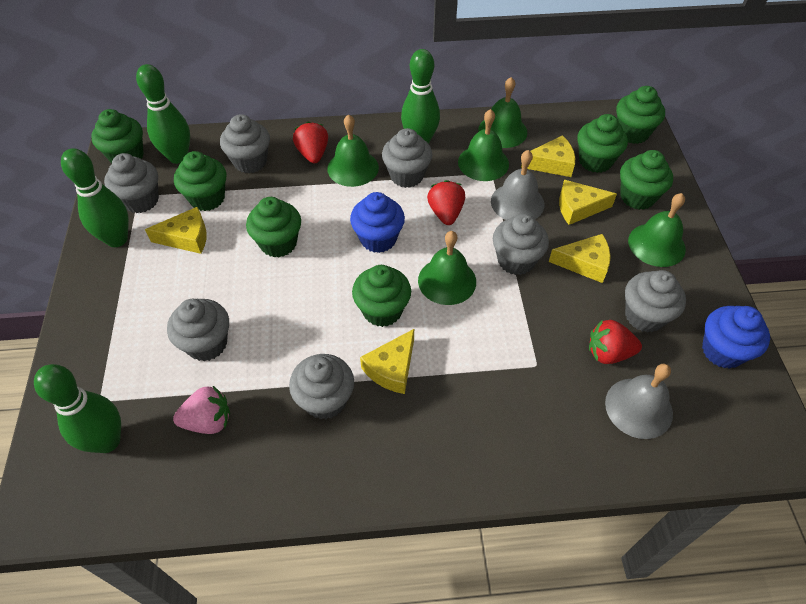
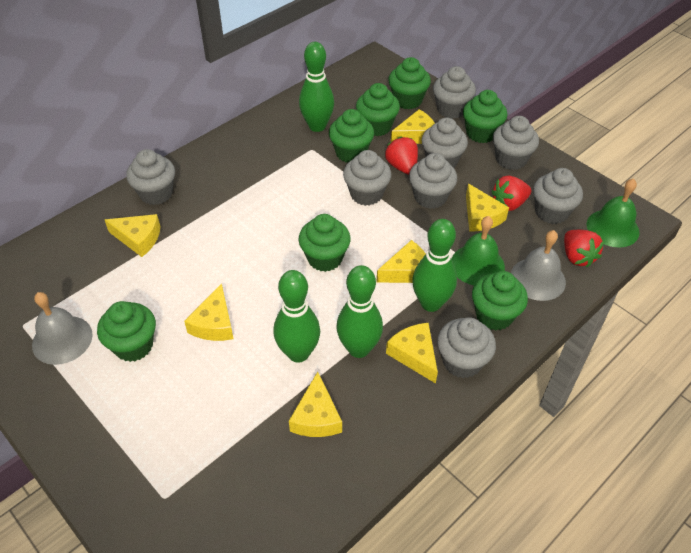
blue cupcake: [350,192,405,253] [702,306,770,369] = 2 -> none = 0
green bell: [327,114,379,187] [418,231,476,305] [458,109,509,181] [478,77,527,148] [628,193,686,267] = 5 -> [452,216,505,285] [587,178,640,248] = 2
grey cupcake: [104,153,159,213] [167,299,229,361] [220,114,270,173] [289,354,354,419] [382,128,432,188] [493,214,549,275] [625,270,686,333] = 7 -> [126,149,175,205] [343,150,391,206] [409,153,457,209] [422,117,468,168] [433,66,476,119] [437,317,496,378] [493,116,539,170] [533,168,583,224] = 8
pink strawberry: [173,386,230,434] = 1 -> none = 0
yellow cheese: [145,207,207,254] [360,329,414,394] [521,135,575,177] [549,234,611,283] [559,180,617,225] = 5 -> [105,214,160,257] [184,284,234,341] [289,372,342,437] [377,240,426,283] [386,323,438,383] [391,109,435,144] [466,183,509,232] = 7

